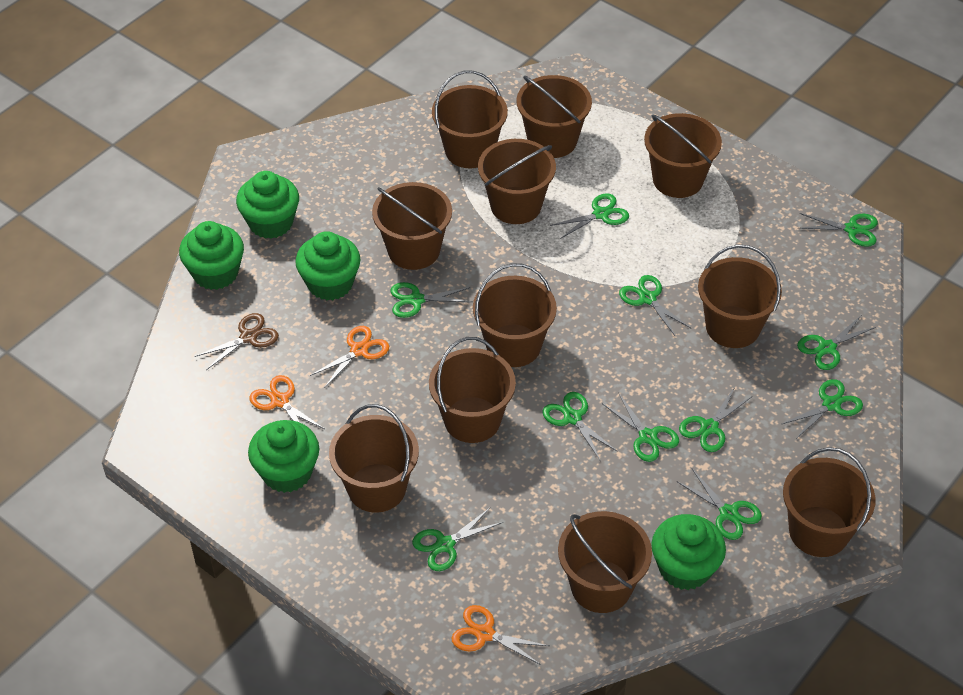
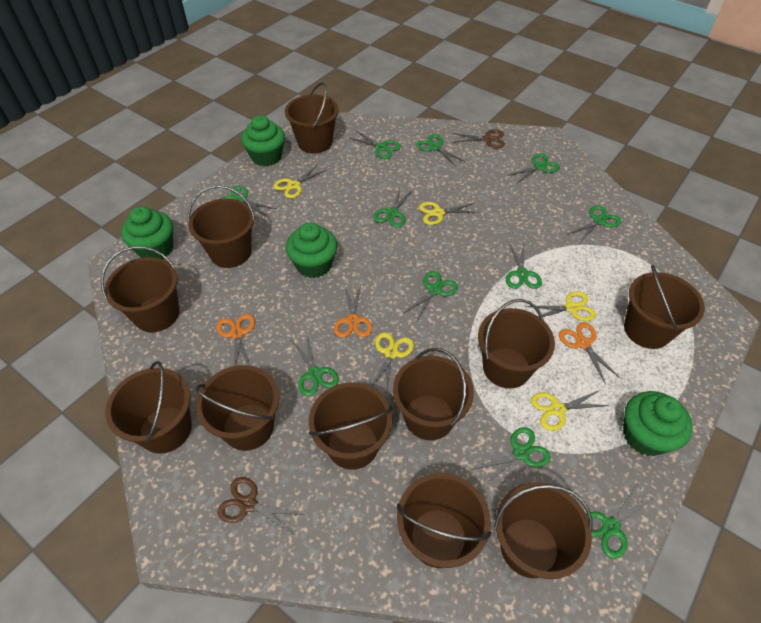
brown scissors: [195,313,279,370] = 1 -> [217,477,305,534] [453,129,505,148] = 2
green cupcake: [179,221,244,290] [236,171,299,239] [248,420,319,493] [295,231,360,300] [651,514,726,590] = 5 -> [121,206,173,259] [241,115,285,166] [286,222,337,278] [623,391,693,456] = 4
yellow scissors: none = 0 -> [274,164,326,199] [371,332,414,396] [419,202,476,225] [525,291,596,321] [531,390,610,431] = 5

